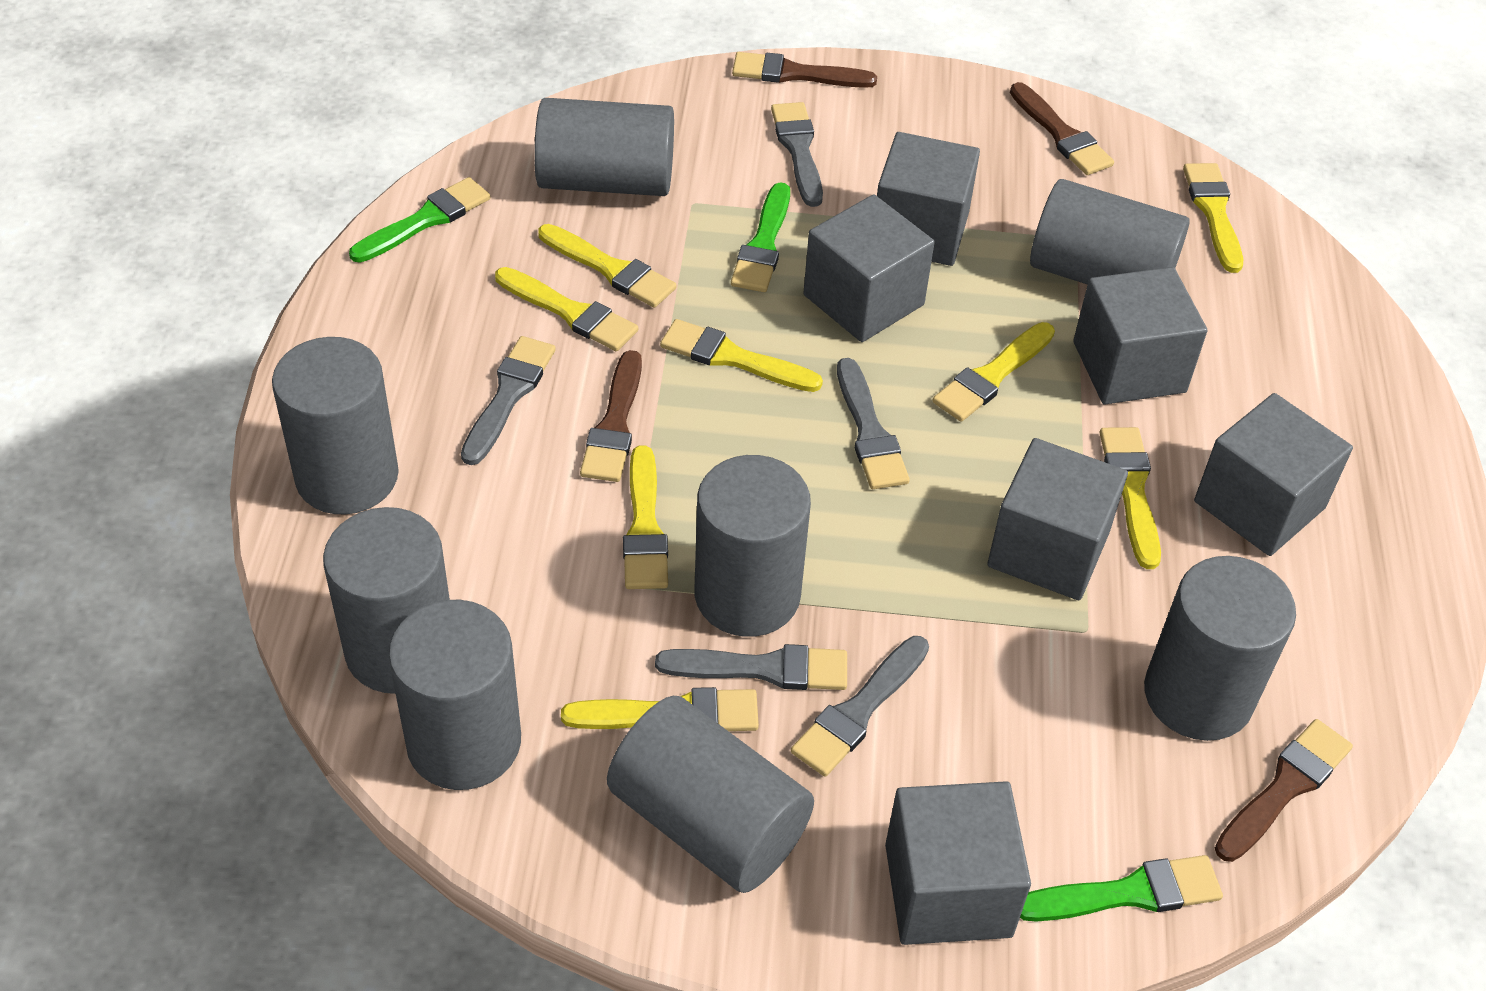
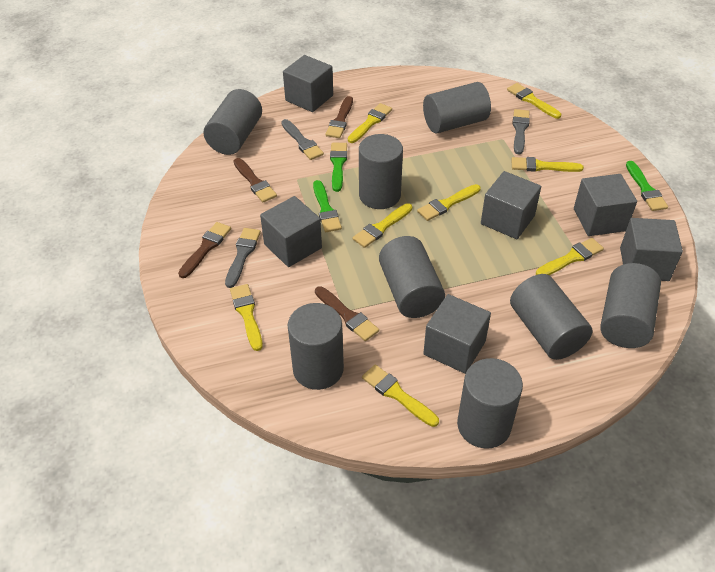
grey brush: [461,336,556,465] [655,644,847,690] [771,102,823,207] [791,636,929,777] [837,358,910,489] = 5 -> [225,228,261,288] [281,119,324,160] [512,109,530,154] = 3

